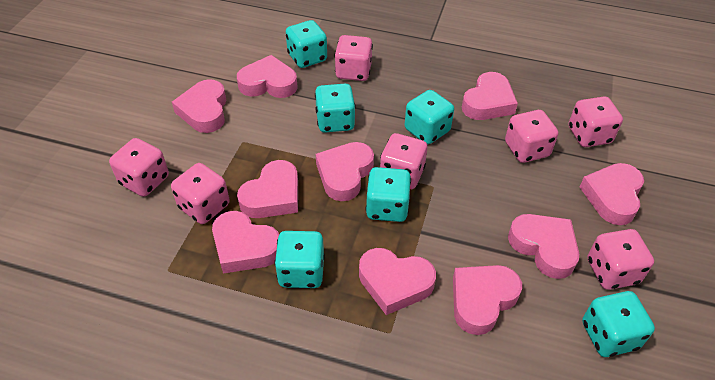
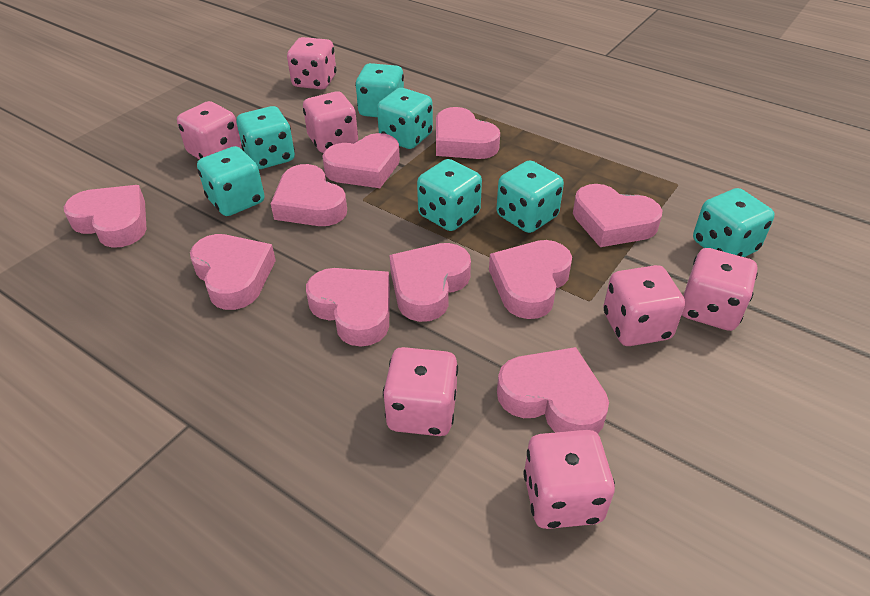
turquoise dice: [274,231,325,288] [286,20,327,68] [315,84,356,133] [366,167,411,222] [405,90,454,144] [582,291,655,357] = 6 -> [197,146,265,216] [237,106,295,169] [355,63,404,117] [377,88,433,149] [417,159,482,231] [496,160,564,233] [693,188,775,257] = 7

